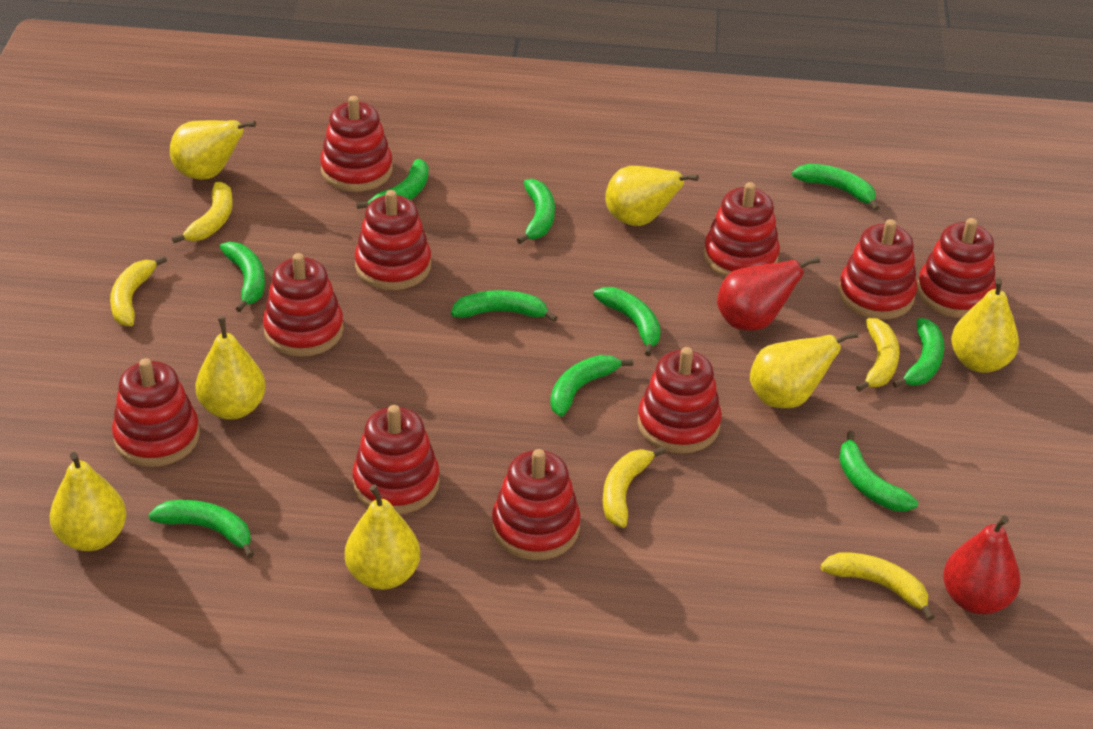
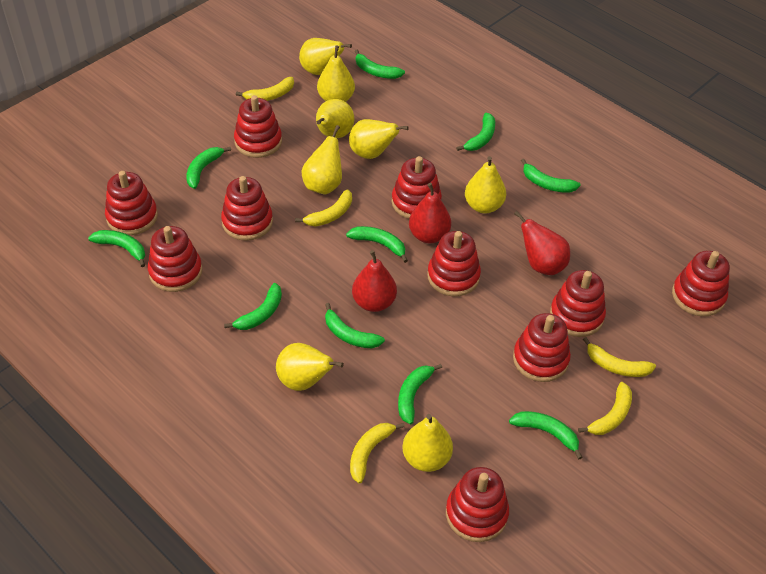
red pear: [717,256,820,331] [943,516,1021,614] = 2 -> [352,250,397,312] [409,183,451,243] [514,211,570,275] = 3
yellow pear: [50,452,126,551] [170,120,256,180] [195,317,266,420] [345,485,420,590] [605,166,699,226] [750,331,858,408] [951,278,1019,373] = 7 -> [276,343,344,391] [299,38,352,75] [302,125,342,194] [316,99,354,138] [317,46,355,102] [349,119,409,159] [402,414,453,472] [465,156,506,213] = 8

